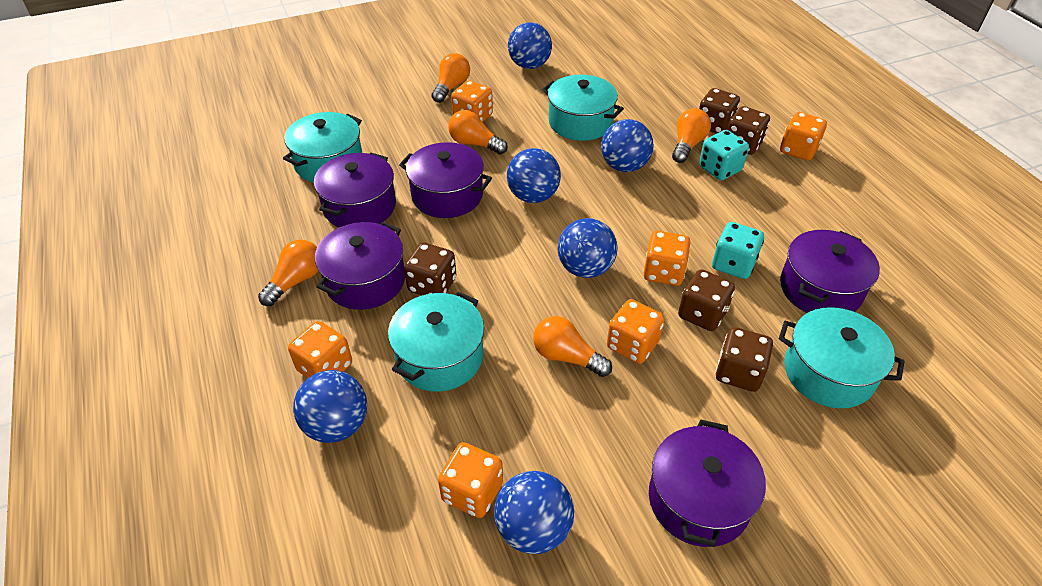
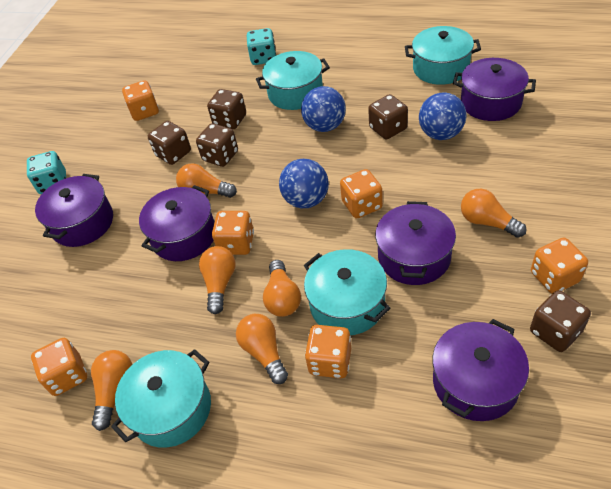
blue ball: [293,370,367,443] [494,471,574,554] [507,148,561,203] [508,22,552,69] [557,218,618,278] [601,119,654,172] = 6 -> [279,159,329,208] [301,86,346,132] [419,93,467,140] = 3
orange light bulb: [258,240,318,306] [432,53,470,103] [448,110,508,155] [533,316,612,377] [672,108,711,163] = 5 -> [91,350,132,431] [176,163,237,198] [199,246,236,314] [236,314,288,384] [263,260,301,317] [461,189,526,238] = 6

